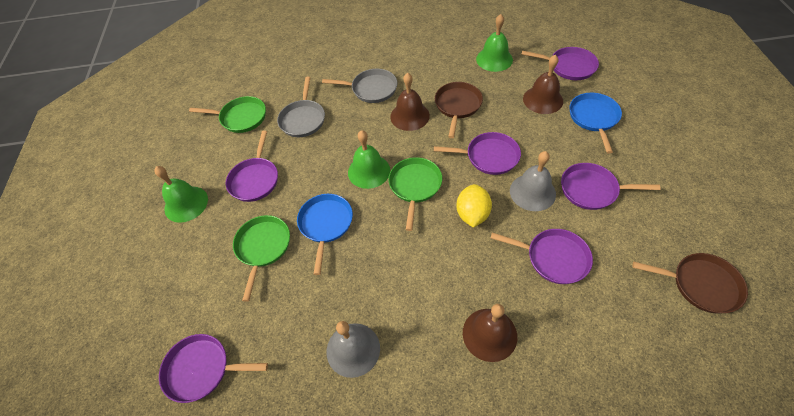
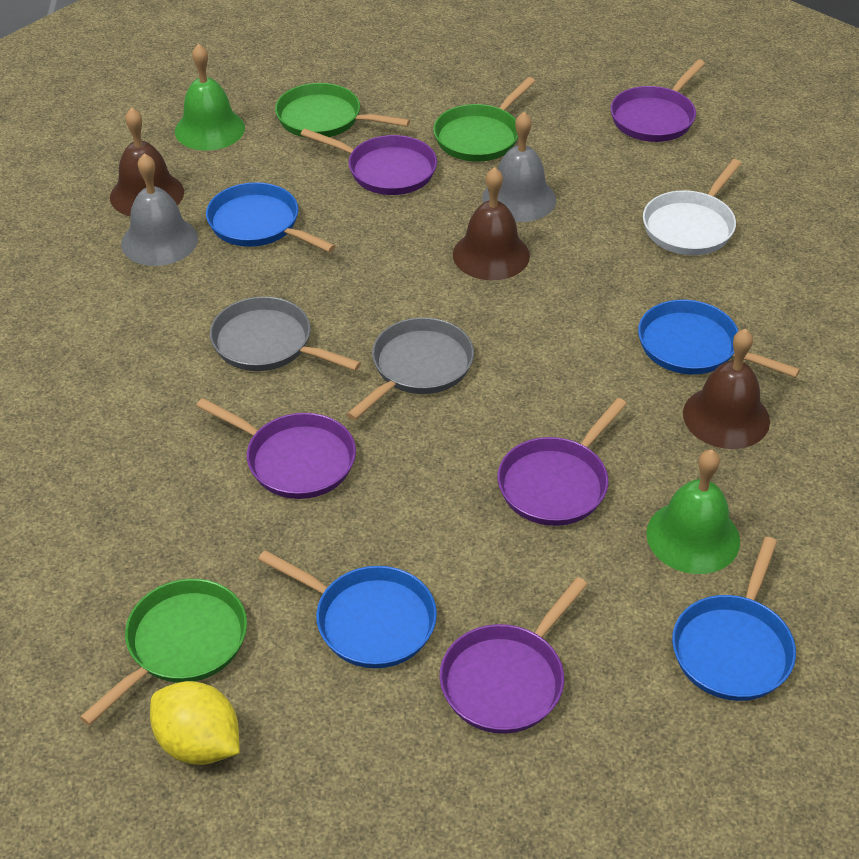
blue pan: [297,194,353,275] [569,93,622,154] = 2 -> [206,182,336,252] [258,550,437,668] [638,300,800,378] [672,537,796,701] = 4
brown pan: [435,82,483,138] [633,253,748,314] = 2 -> none = 0
green bell: [154,166,208,223] [348,130,390,189] [476,14,513,72] = 3 -> [175,44,245,151] [646,449,740,574] = 2
purple pan: [159,334,268,403] [226,131,278,202] [434,132,521,175] [491,229,593,284] [521,47,599,80] [561,163,660,210] = 6 -> [196,398,356,499] [300,129,437,195] [439,577,588,734] [497,398,627,526] [610,60,705,142] = 5
white pan: none = 0 -> [643,159,741,255] = 1

